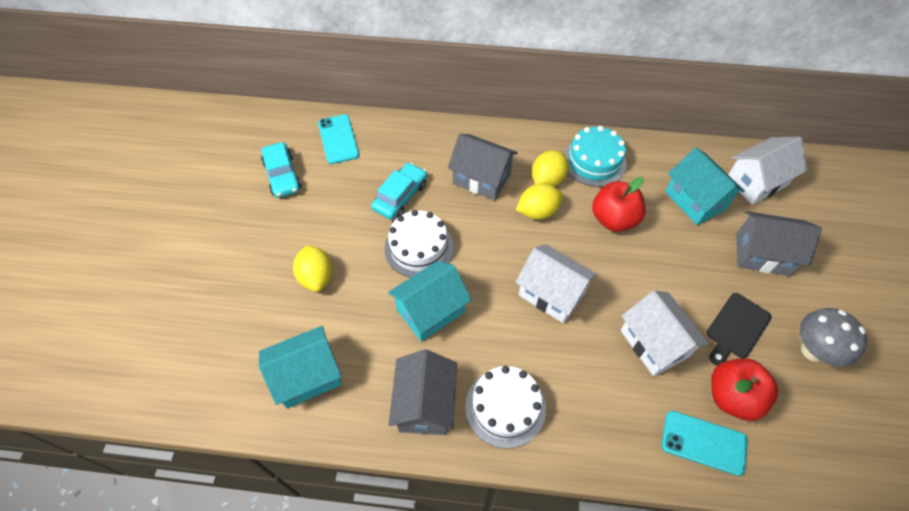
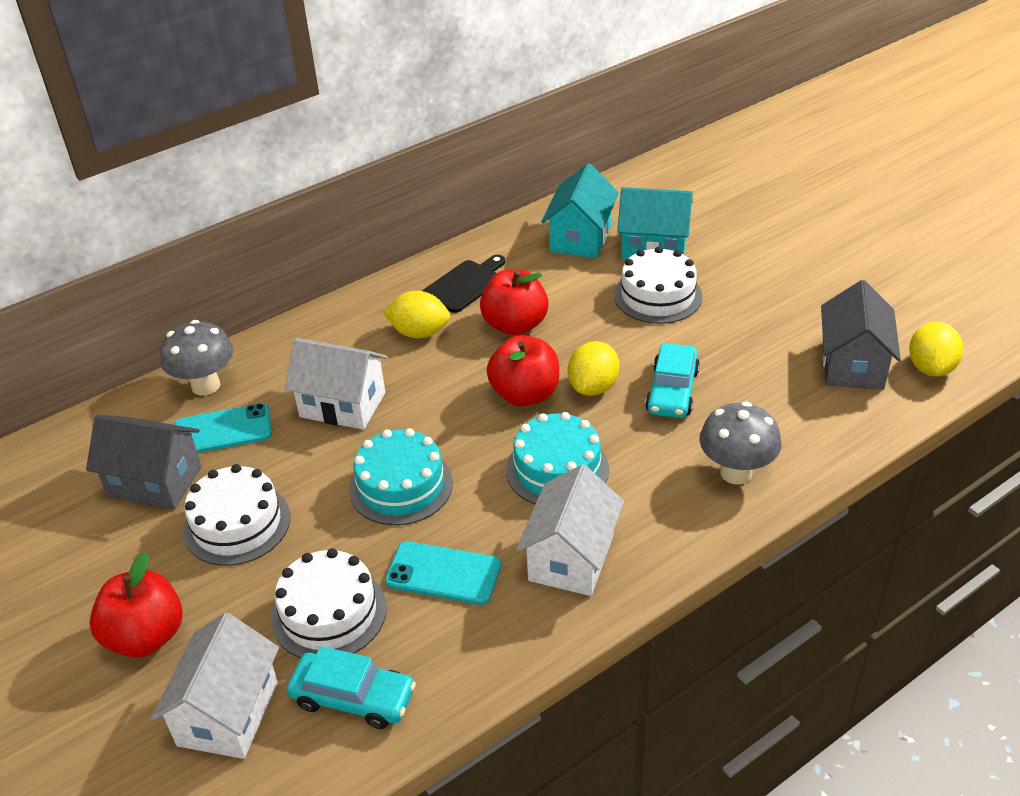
grey house: [388,349,457,435] [448,134,518,200] [736,211,822,276] = 3 -> [86,415,202,509] [821,280,901,390] = 2
grey mushroom: [800,308,867,367] = 1 -> [160,320,233,396] [699,402,781,485] = 2
red apple: [592,177,646,232] [711,358,778,421] = 2 -> [89,552,183,658] [480,269,549,336] [487,335,559,407] = 3
turquoise cake: [564,126,626,187] = 1 -> [349,428,453,525] [506,412,609,504] = 2
turquoise house: [259,326,342,408] [388,260,472,342] [665,147,745,225] = 3 -> [541,163,619,258] [617,187,693,260] = 2
white cake: [384,210,454,278] [465,366,546,449] = 2 -> [183,464,290,566] [271,548,387,658] [614,246,702,324] = 3

